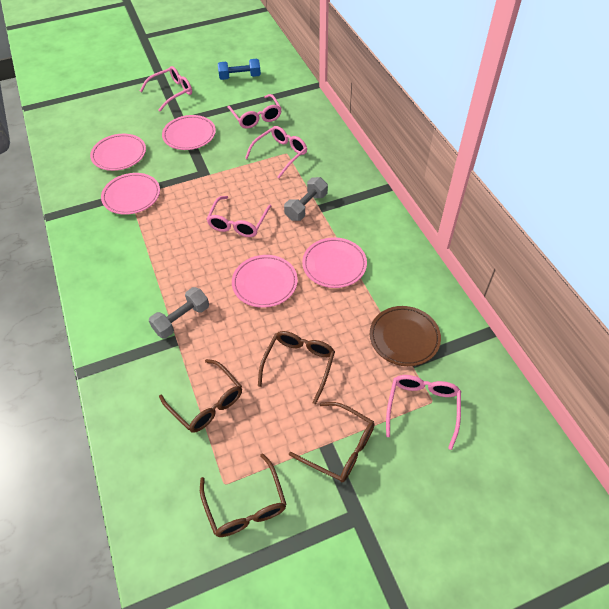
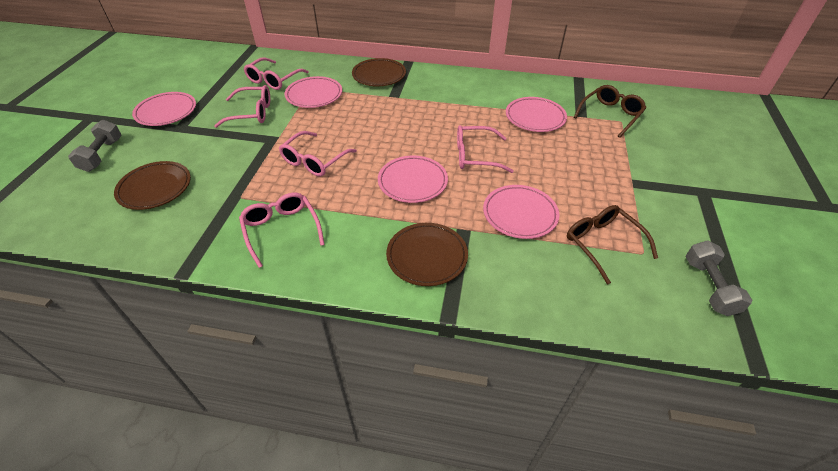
blue dumbbell: [218,59,261,80] = 1 -> none = 0
brown glasses: [159,359,242,433] [200,453,286,537] [258,331,335,404] [289,402,374,483] = 4 -> [567,205,658,285] [574,85,646,138] = 2
brown plate: [370,306,441,366] = 1 -> [114,161,191,210] [352,58,406,86] [386,223,468,286] = 3

